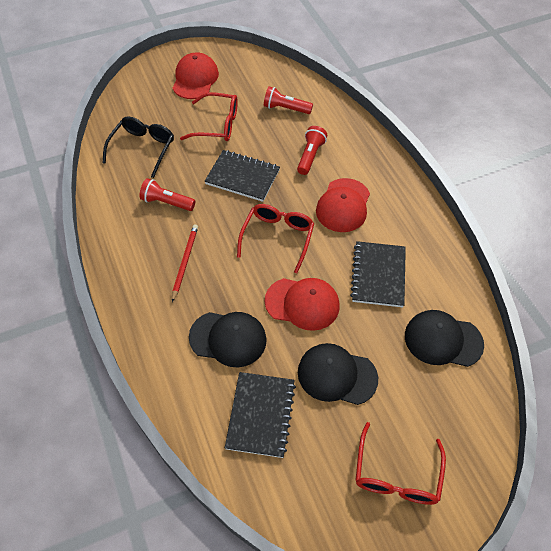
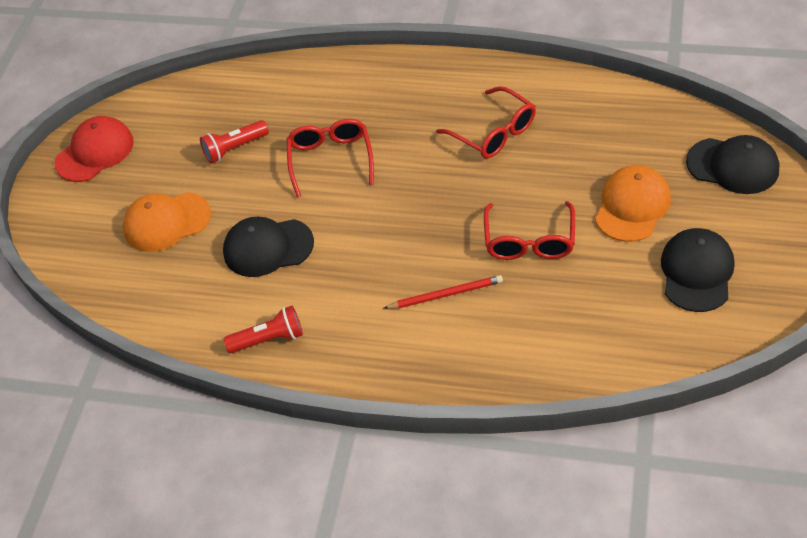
black glasses: [103,116,174,178] = 1 -> none = 0
black notebook: [205,150,280,202] [225,372,296,458] [350,241,406,307] = 3 -> none = 0
orange cap: none = 0 -> [123,192,211,252] [595,165,671,242] = 2
red cap: [173,52,219,99] [265,278,340,331] [316,178,370,232] = 3 -> [55,116,134,182] = 1
red flashlight: [139,178,195,211] [264,86,313,114] [297,126,327,175] = 3 -> [200,120,269,163] [224,305,303,353] = 2

